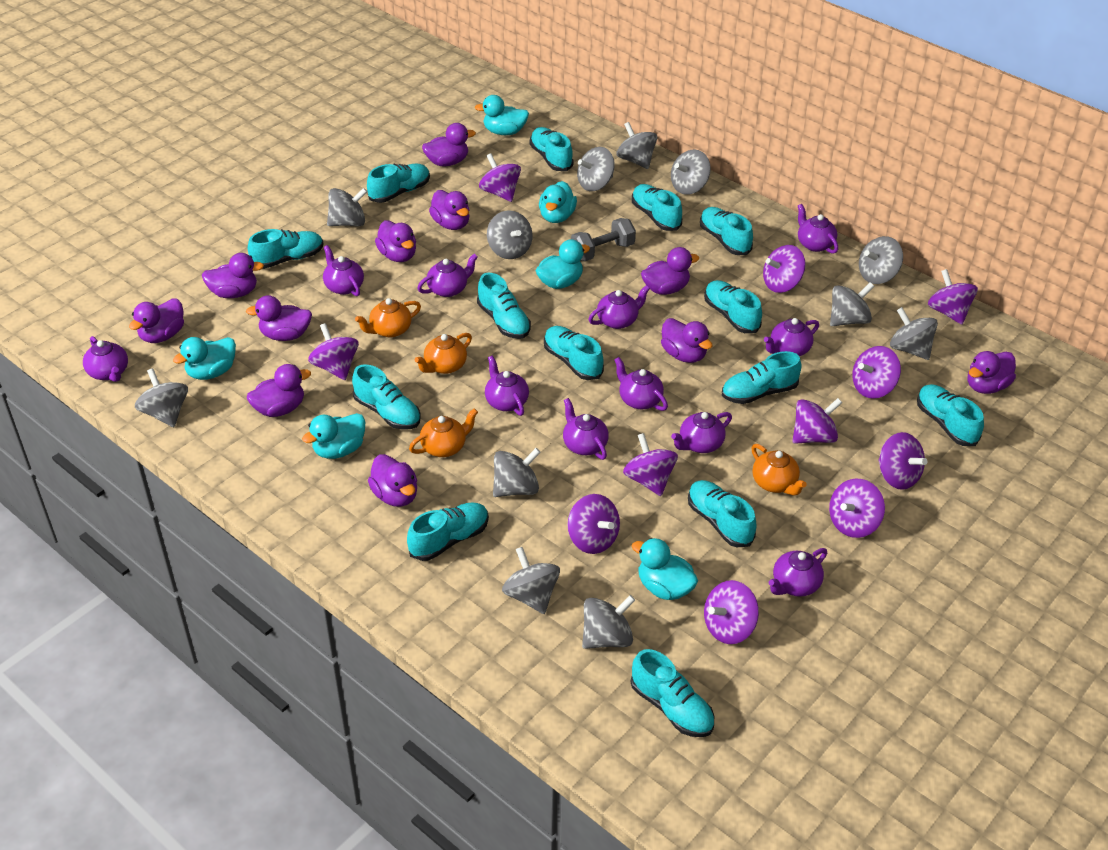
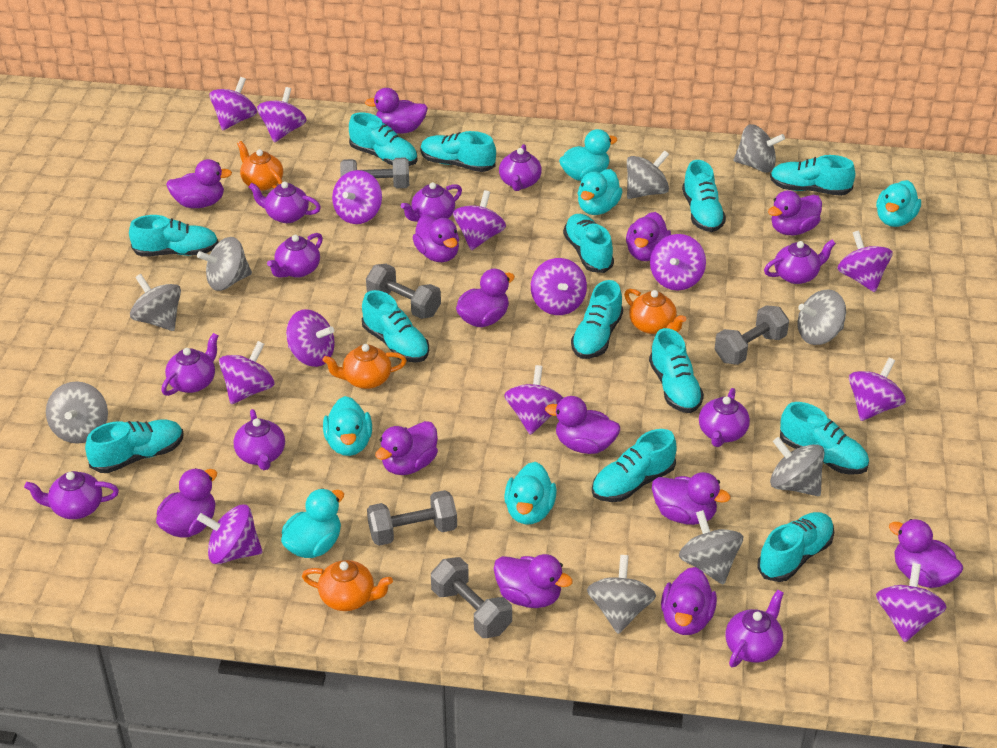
grey dumbbell: [571,218,636,261] = 1 -> [340,157,409,188] [366,264,441,319] [367,490,457,546] [431,557,512,638] [714,305,789,365] = 5
grey spinning top: [135,368,188,427] [327,188,367,226] [487,210,533,259] [493,448,541,497] [502,547,560,614] [577,147,615,191] [582,595,635,649] [616,122,657,169] [671,149,711,195] [830,282,874,326] [859,236,903,284] [890,307,938,360] = 12 -> [46,381,108,444] [130,274,181,331] [197,237,252,291] [587,555,656,634] [627,150,669,199] [679,510,743,585] [734,124,785,173] [770,437,825,496] [798,289,846,345] = 9
purple duck: [129,299,184,343] [202,253,264,298] [246,295,312,341] [247,364,311,417] [368,454,417,507] [375,220,416,262] [422,123,476,166] [429,190,470,230] [641,247,699,295] [661,318,713,363] [967,351,1016,394] = 11 -> [156,468,217,538] [166,159,232,208] [365,88,428,134] [375,421,438,475] [412,215,459,262] [456,269,515,327] [494,554,573,608] [545,396,620,454] [626,212,671,261] [652,472,730,525] [661,567,717,635] [768,190,822,235] [889,519,963,588] = 13
purple spinning top: [308,323,359,380] [479,153,521,202] [568,494,620,554] [623,433,678,496] [704,580,759,644] [763,245,806,293] [792,398,842,444] [829,479,885,538] [852,346,901,399] [878,432,927,490] [928,269,978,325] = 11 -> [197,505,263,564] [209,77,257,131] [219,341,274,404] [257,87,306,142] [286,309,335,367] [332,170,382,224] [453,190,506,250] [504,365,563,435] [531,258,587,315] [650,234,706,290] [837,231,893,292] [849,358,906,421] [876,563,947,642] = 13
purple teapot: [83,336,128,382] [323,245,364,296] [417,254,478,297] [485,356,529,416] [563,398,609,460] [588,285,650,329] [615,357,668,411] [671,412,732,453] [764,318,819,356] [769,548,827,597] [798,204,838,254] = 11 -> [24,471,119,519] [161,333,218,396] [233,409,285,470] [249,181,321,223] [267,233,323,278] [401,182,462,222] [499,144,542,191] [699,388,750,447] [725,590,784,667] [764,240,836,284] = 10
turquoise shoe: [248,229,323,269] [352,364,421,429] [367,164,430,203] [407,502,489,561] [477,273,531,339] [530,127,574,171] [544,326,604,380] [631,649,714,737] [632,184,682,231] [688,480,757,547] [700,207,753,255] [704,280,762,333] [722,351,802,404] [917,384,984,446] = 14 -> [85,420,184,473] [129,215,219,257] [349,112,417,166] [362,290,429,363] [421,131,496,172] [563,214,614,273] [571,280,623,359] [592,429,677,502] [649,328,704,413] [682,160,726,232] [757,512,834,582] [770,155,855,196] [780,402,869,475] = 13

